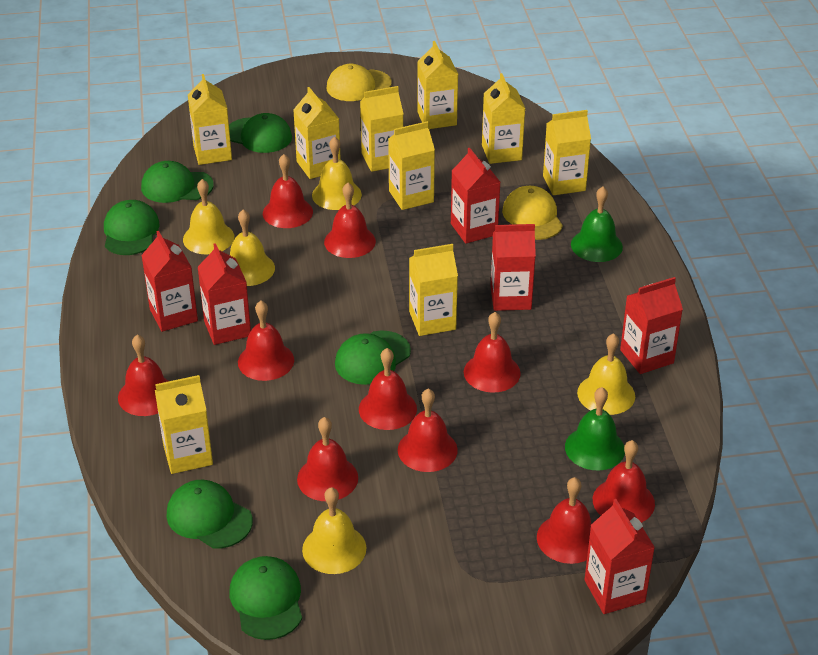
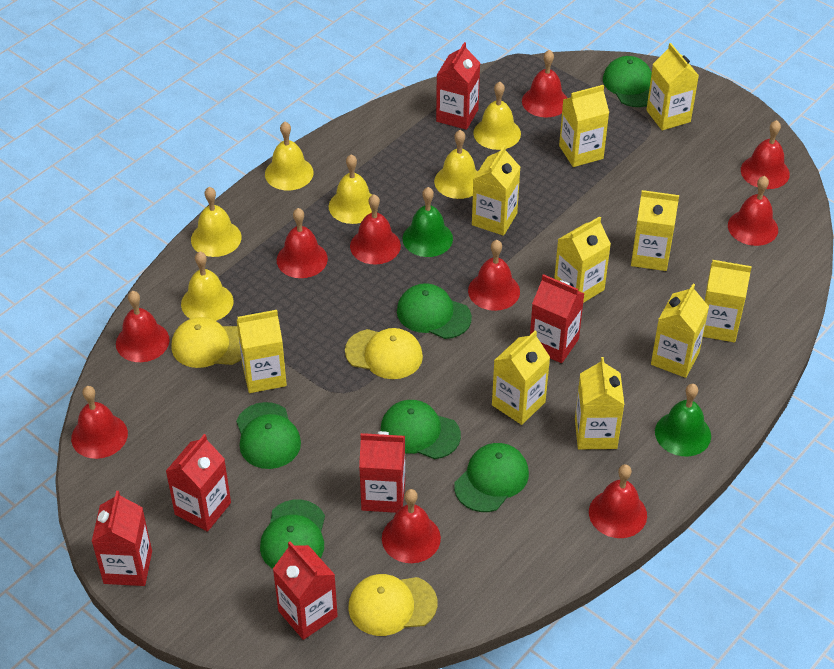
yellow bell: [183,179,235,254] [230,209,275,286] [302,487,366,574] [312,136,362,210] [577,333,635,415] = 5 -> [181,252,233,321] [191,187,242,257] [265,122,314,190] [329,154,378,224] [434,130,478,199] [473,82,521,150] = 6
yellow cap: [326,64,392,101] [502,186,563,240] = 2 -> [171,317,242,368] [345,328,423,379] [348,574,437,636] = 3
yellow carton: [155,375,213,474] [188,74,232,165] [293,87,341,179] [360,86,403,172] [388,121,435,210] [409,244,458,336] [417,41,458,129] [482,73,525,164] [543,110,591,195] = 9 -> [236,310,287,393] [472,145,520,236] [492,331,550,425] [554,216,611,303] [559,85,609,167] [575,357,624,449] [631,190,679,271] [646,43,699,130] [651,284,709,378] [703,260,752,342] = 10

